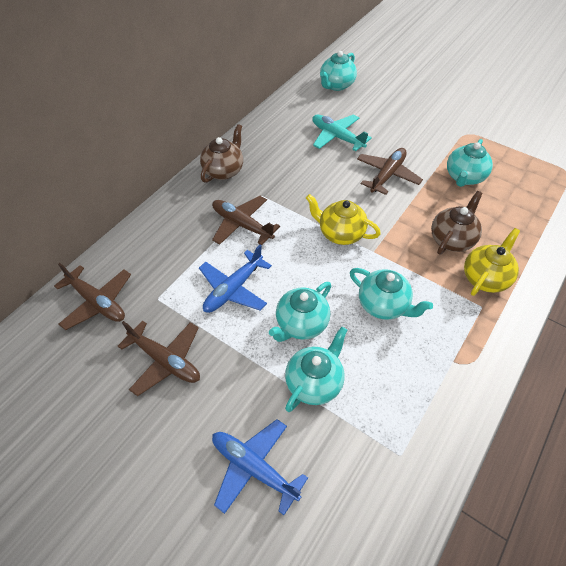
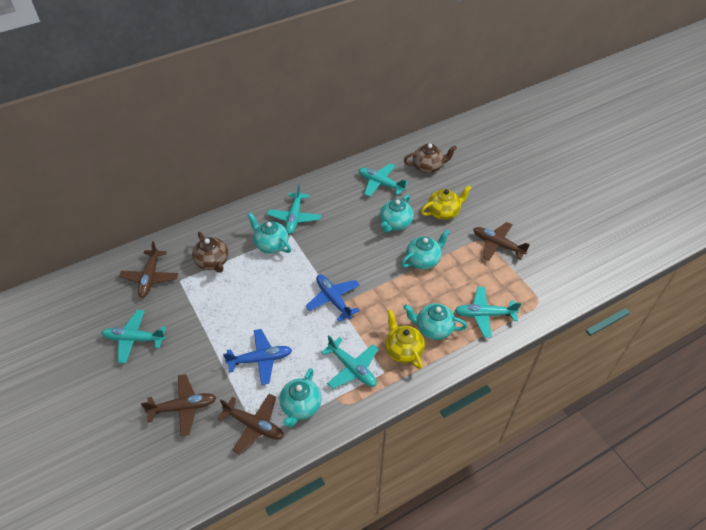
turquoise plane: [312,114,372,151] = 1 -> [102,310,166,364] [267,184,321,234] [321,336,378,389] [359,164,408,197] [454,287,521,337] = 5

